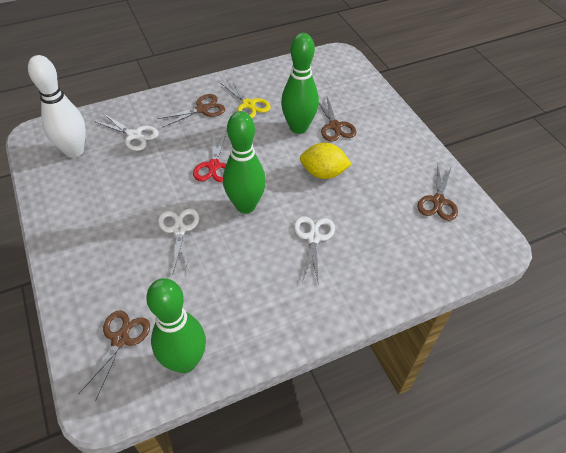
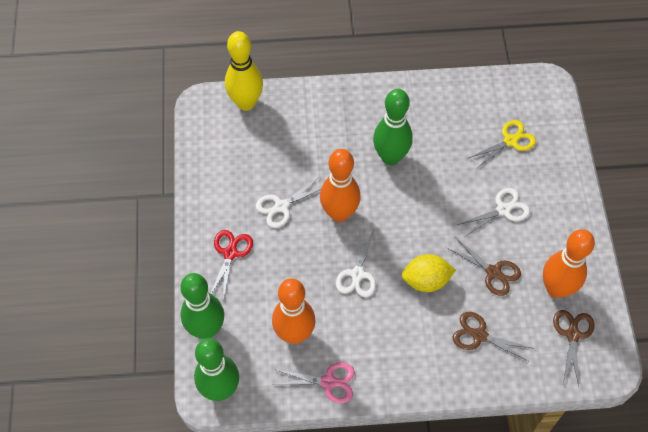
brown scissors: [78,310,150,401] [157,94,225,128] [319,97,356,142] [417,163,458,221] = 4 -> [447,237,521,296] [453,312,532,362] [553,310,594,386] = 3
orange bowling pin: none = 0 -> [272,278,315,344] [320,149,361,222] [543,229,595,298] = 3
pink scissors: none = 0 -> [274,362,355,403] = 1
white bowling pin: [28,55,86,158] = 1 -> none = 0
yellow bowling pin: none = 0 -> [225,31,263,111] = 1

